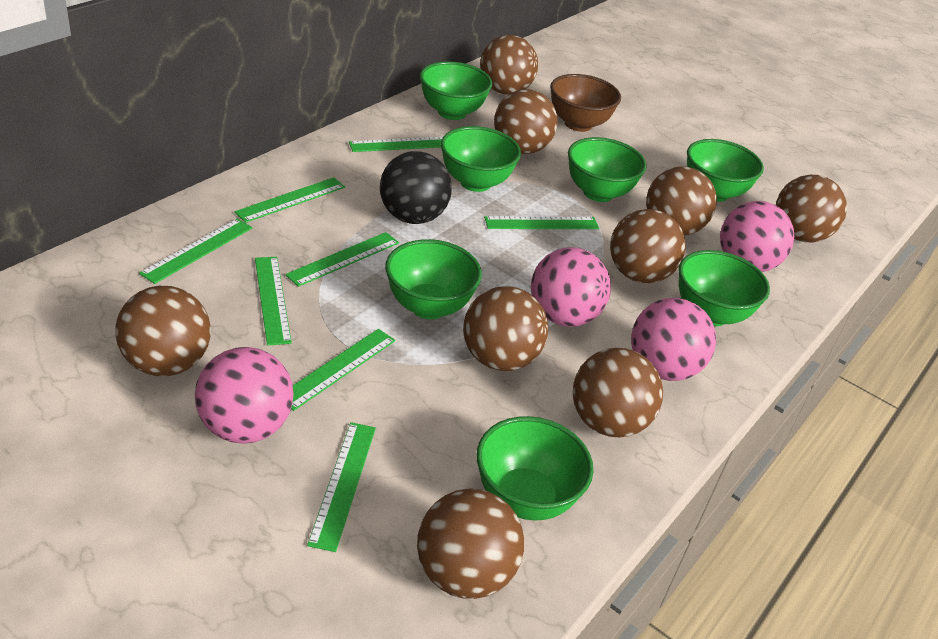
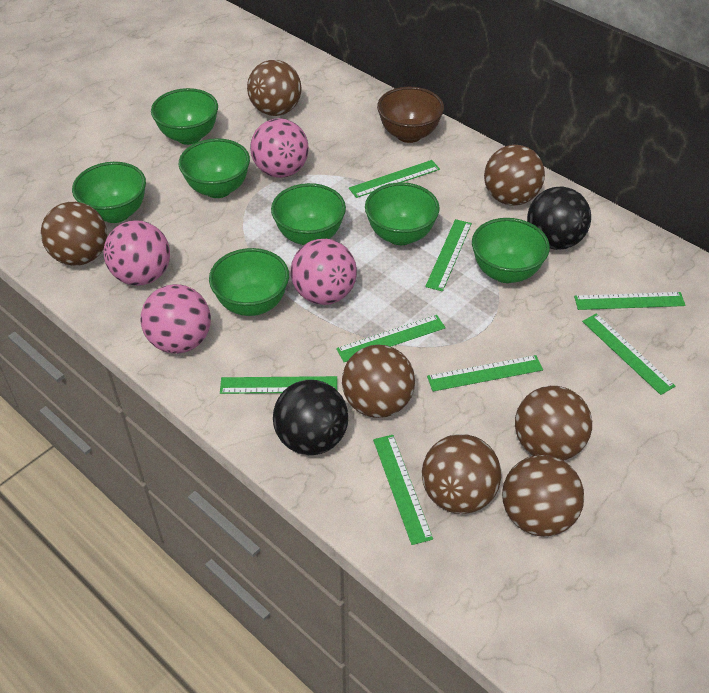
black ball: [380,151,452,224] = 1 -> [273,380,348,455] [527,186,591,250] = 2
brown ball: [115,286,211,376] [417,488,524,599] [463,286,548,371] [480,35,538,95] [494,89,558,154] [573,348,663,438] [610,209,686,283] [646,166,717,235] [776,175,847,242] = 9 -> [41,202,107,266] [247,60,301,116] [342,345,415,418] [422,434,502,514] [484,145,545,206] [502,455,584,537] [515,386,592,461] = 7

